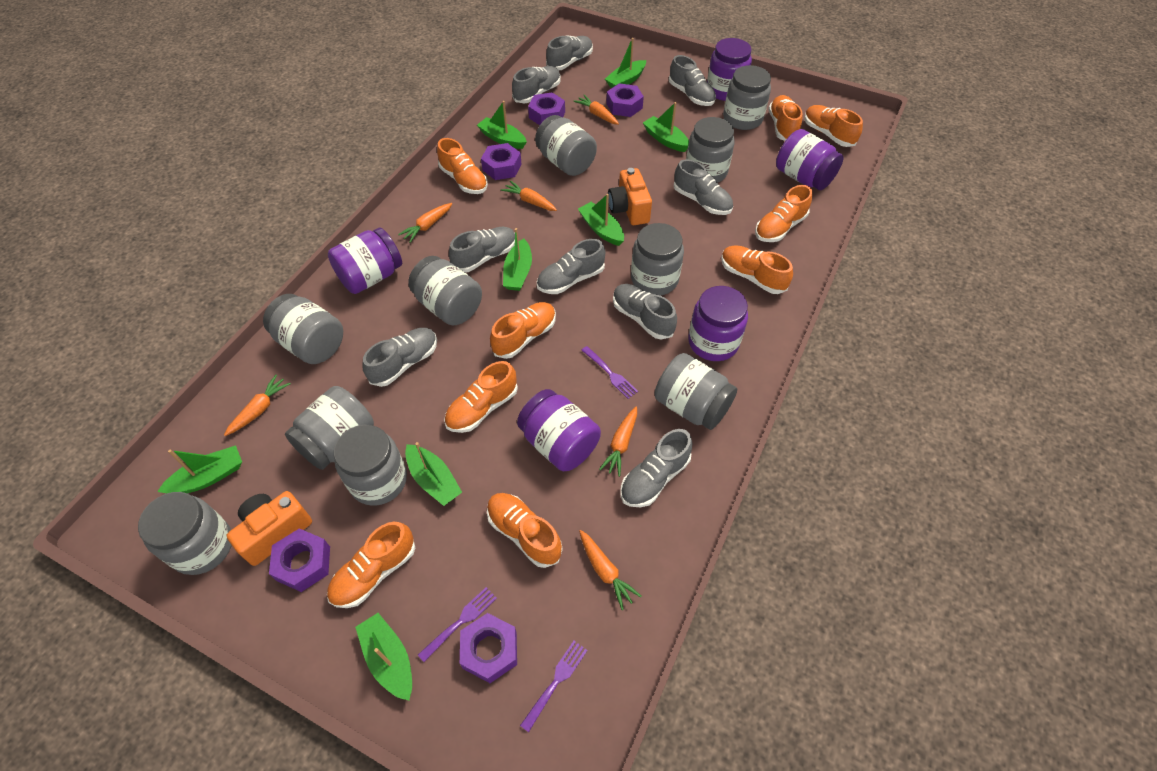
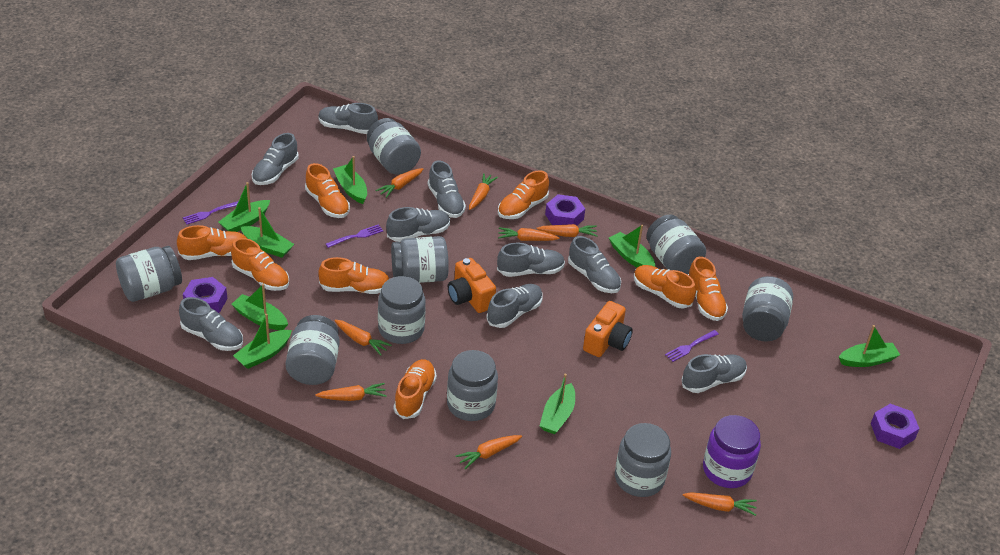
grey jar: [138,492,232,575] [263,294,343,364] [285,386,374,470] [334,425,407,506] [408,256,482,325] [535,115,597,176] [631,223,684,295] [655,353,737,430] [686,117,735,183] [723,65,771,130] = 10 -> [116,246,182,302] [286,315,340,385] [367,118,421,175] [378,276,426,344] [391,236,449,283] [447,350,498,421] [615,423,671,497] [646,214,706,274] [742,276,793,342] = 9
orange carrot: [224,375,291,436] [398,203,452,243] [501,180,557,211] [573,95,619,125] [579,530,641,610] [599,407,637,477] = 6 -> [315,383,387,401] [334,320,392,356] [375,168,423,198] [455,435,522,469] [469,173,498,210] [498,227,560,241] [536,224,598,237] [683,492,757,516] = 8
orange shoe: [327,522,415,608] [437,138,488,194] [444,361,518,433] [487,493,562,568] [490,302,556,359] [721,245,793,294] [755,185,812,242] [768,95,803,141] [804,105,863,147] = 9 -> [177,225,246,260] [231,238,289,291] [305,163,350,218] [318,257,389,294] [394,359,437,419] [498,170,549,219] [634,265,696,309] [688,257,728,321] = 8
purple jar: [328,227,402,294] [517,389,601,471] [688,286,748,361] [707,38,752,101] [776,129,844,190] = 5 -> [703,415,761,488] = 1
purple nut: [269,528,330,592] [460,613,517,683] [481,143,522,180] [528,92,565,125] [606,83,644,117] = 5 -> [183,277,227,313] [545,194,585,226] [871,404,920,449] = 3

